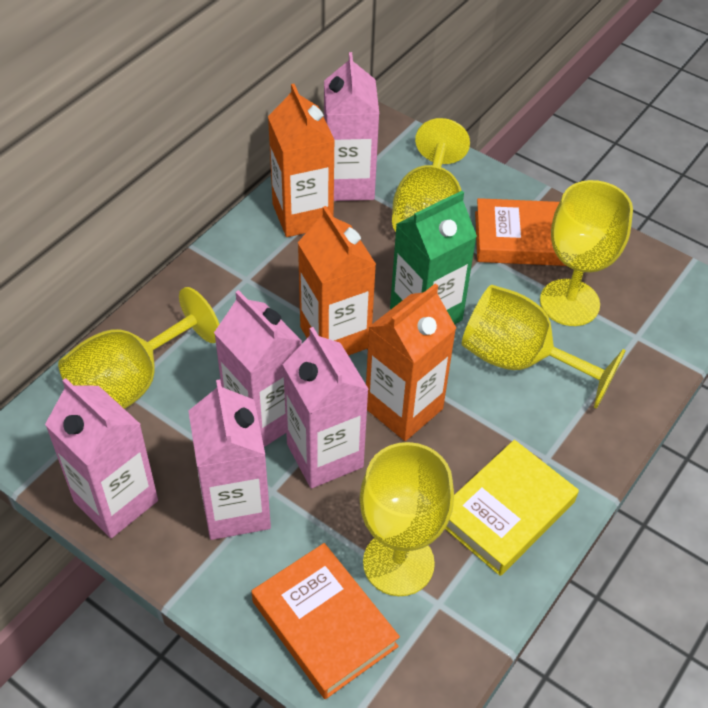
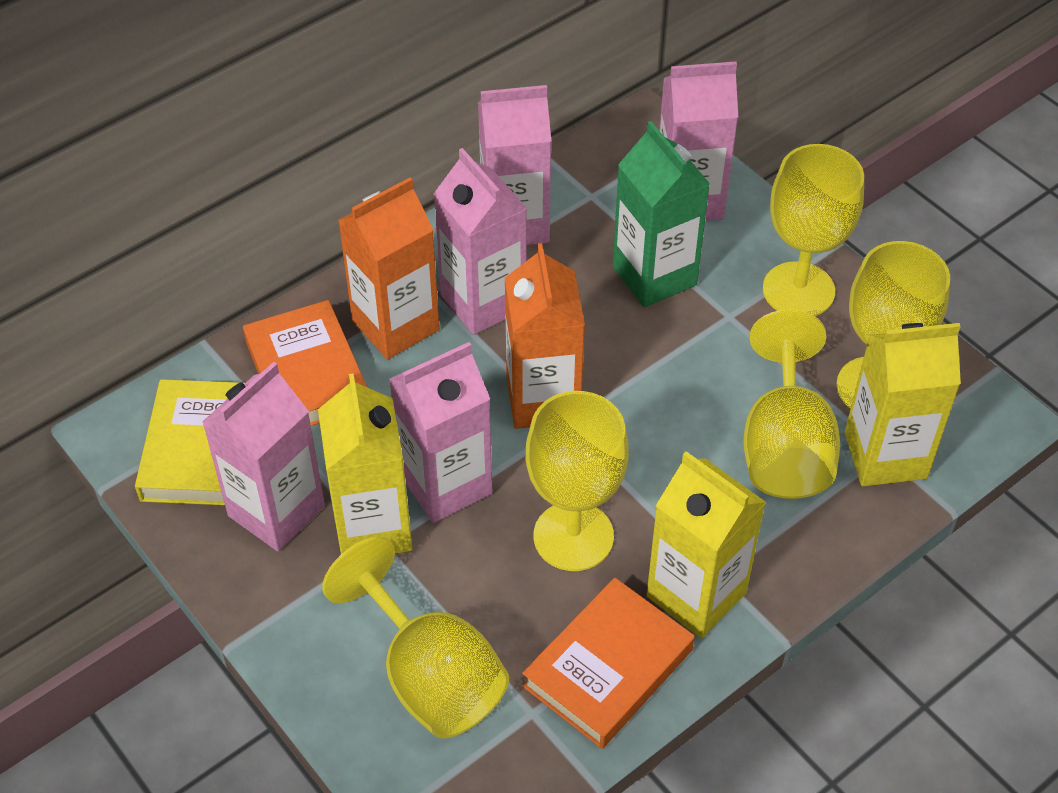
orange carton: [268,84,335,237] [298,206,376,356] [366,283,456,441] = 3 -> [338,177,440,359] [505,243,585,429] = 2
yellow carton: none = 0 -> [318,373,412,554] [647,451,766,639] [845,323,961,486] = 3

